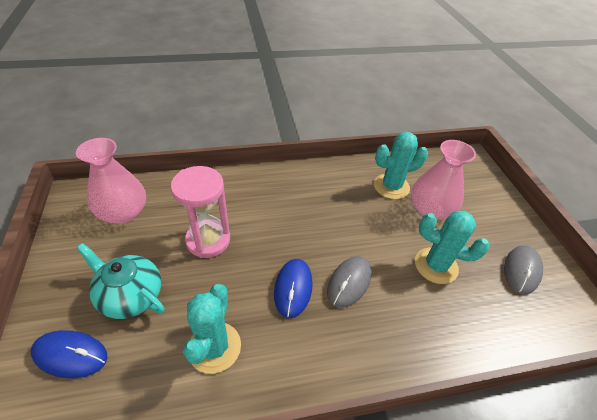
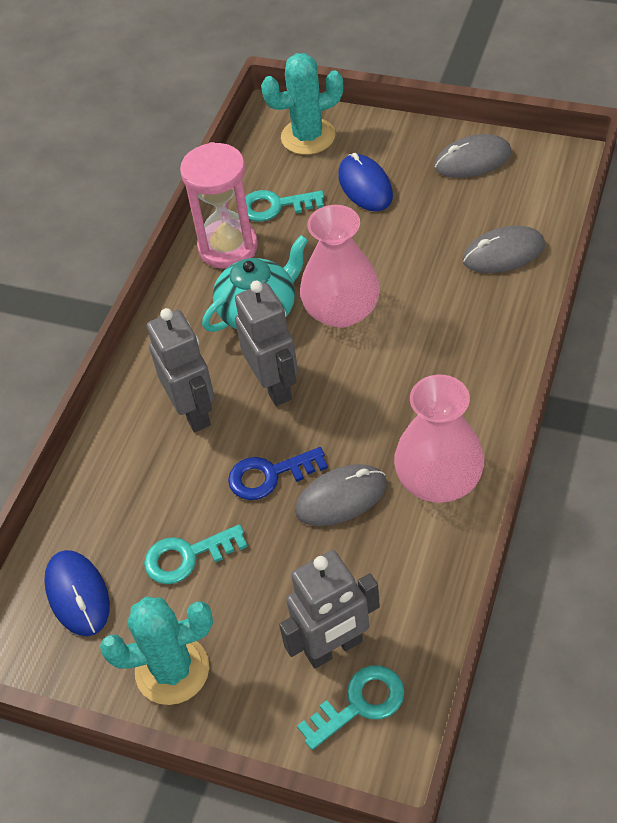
blue key: none = 0 -> [228,447,328,500] = 1
grey mouse: [327,256,372,308] [504,245,543,295] = 2 -> [295,464,387,526] [434,134,512,178] [462,226,545,273] = 3
grey robot: none = 0 -> [147,308,215,432] [235,281,298,406] [279,550,380,669] = 3
turquoise cactus: [183,284,241,374] [374,132,428,199] [415,211,489,284] = 3 -> [100,597,213,705] [261,53,343,155] = 2
turquoise key: none = 0 -> [144,524,248,584] [245,190,324,222] [297,666,404,750] = 3

